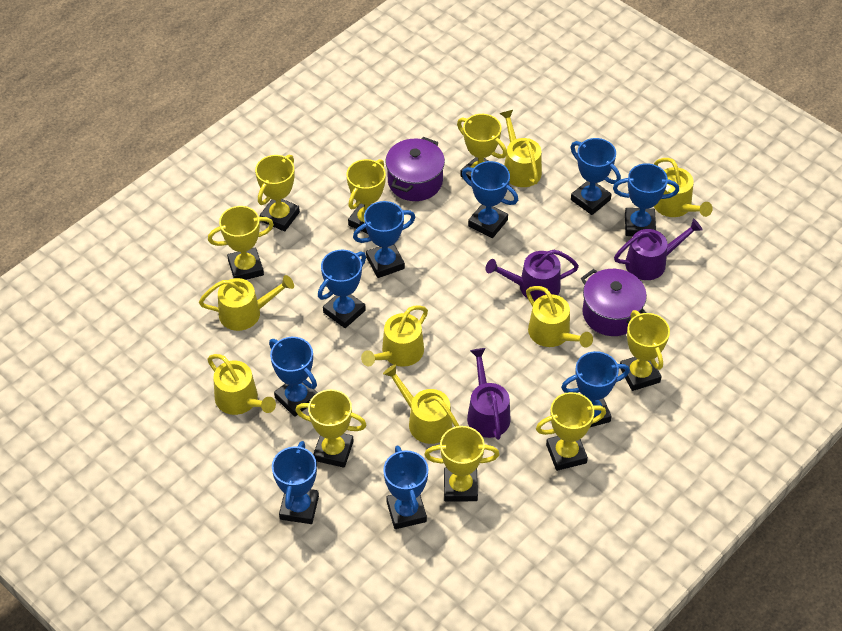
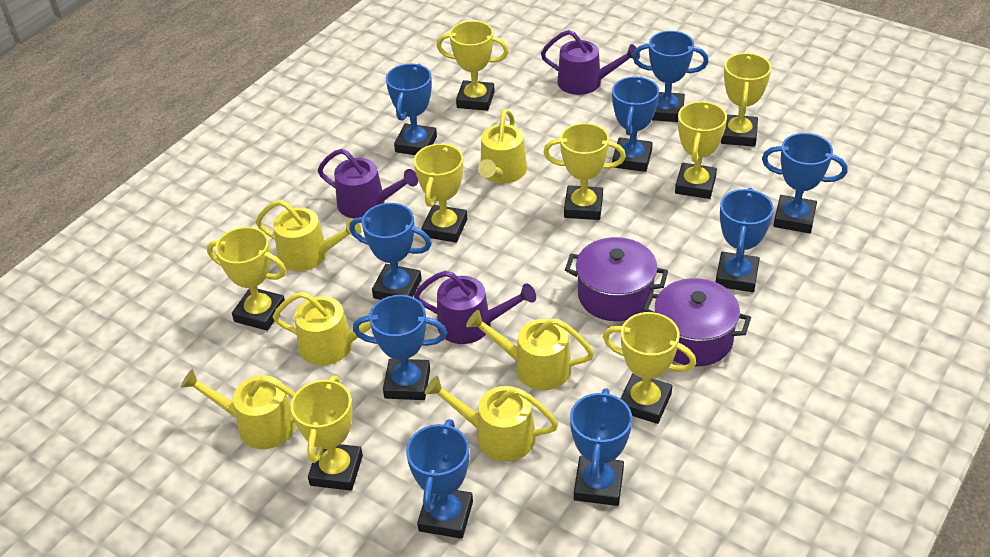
yellow watering can: [199,275,294,331] [207,354,276,415] [361,305,428,367] [383,364,459,444] [500,110,542,187] [526,286,593,348] [654,158,713,217] = 7 -> [181,369,296,449] [256,200,361,271] [273,292,371,365] [425,376,558,461] [466,310,594,390] [478,109,527,184] = 6

